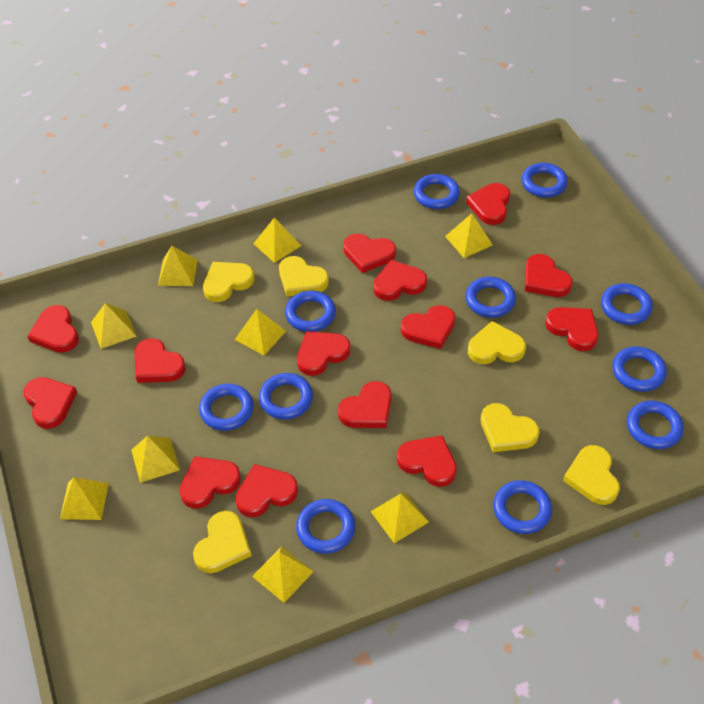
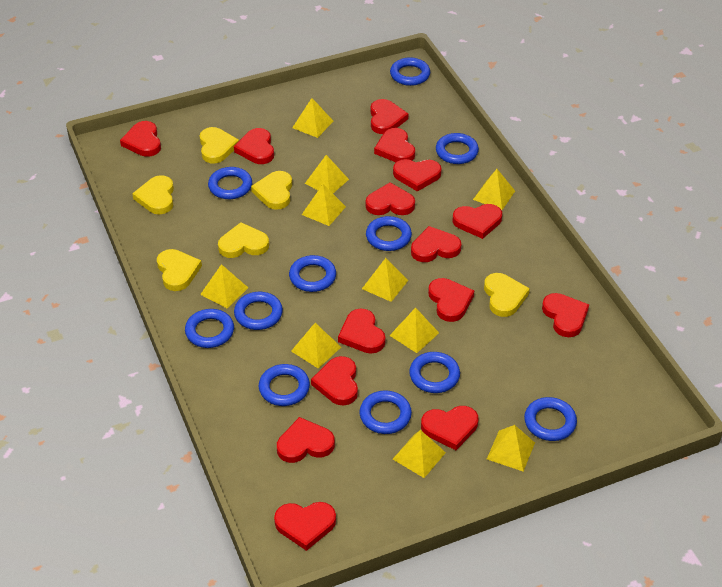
red heart: [24,377,77,429] [27,305,79,353] [134,338,186,383] [179,456,241,509] [235,464,298,517] [297,331,350,376] [338,381,392,428] [343,234,396,273] [373,260,427,301] [397,435,457,487] [401,305,456,349] [466,183,510,225] [525,254,573,297] [545,307,598,351] = 14 -> [120,121,161,157] [234,128,274,164] [274,502,336,551] [277,417,335,463] [311,356,358,406] [338,309,385,354] [366,182,415,215] [370,99,408,134] [374,128,415,162] [393,159,442,192] [411,226,461,262] [421,406,478,450] [428,278,474,322] [453,204,502,239] [542,293,589,337] = 15
yellow pyramid: [60,478,109,520] [91,303,137,349] [131,436,180,483] [158,246,198,286] [235,309,286,356] [252,546,314,603] [253,217,301,263] [370,491,429,543] [445,213,493,258] = 9 -> [200,264,248,309] [291,323,341,368] [292,98,333,138] [302,184,346,226] [305,155,349,193] [362,258,409,302] [389,308,439,353] [393,430,446,478] [473,169,515,210] [487,425,535,471] = 10

